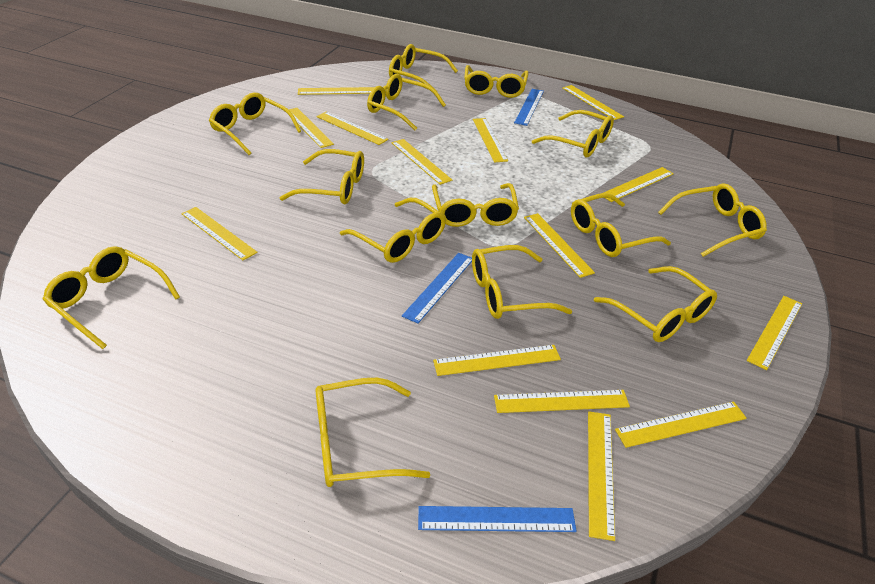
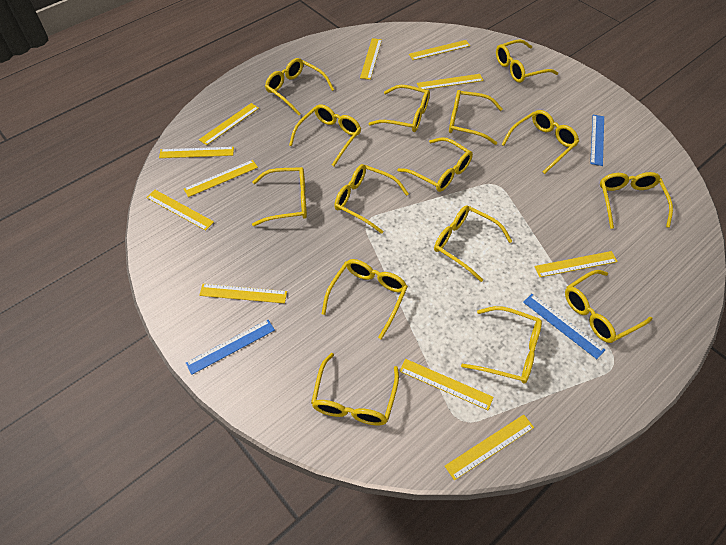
yellow glasses: [42,246,180,349] [209,92,301,155] [280,149,364,204] [315,378,430,487] [340,198,446,263] [367,74,446,130] [389,44,458,91] [432,183,519,227] [464,65,528,98] [472,245,572,319] [532,110,614,157] [571,193,671,257] [594,266,717,342] [658,183,767,257] = 14 -> [252,167,307,226] [265,58,334,115] [289,104,361,166] [311,353,399,426] [322,259,408,340] [334,164,409,234] [368,85,430,132] [397,137,473,192] [434,205,512,282] [449,90,503,145] [461,306,542,384] [496,39,558,83] [501,110,579,174] [565,270,652,343] [600,172,673,229] = 15
yellow ruler: [182,207,258,260] [289,108,334,148] [298,87,375,95] [317,112,388,145] [391,139,452,185] [433,345,561,376] [473,118,508,163] [494,390,630,413] [524,213,595,278] [563,85,624,120] [588,411,615,541] [604,167,674,202] [615,401,747,448] [747,296,802,370] = 14 -> [146,190,214,231] [159,147,234,158] [184,160,258,197] [199,103,259,145] [199,284,287,303] [360,38,382,80] [400,359,493,410] [409,40,470,60] [417,74,484,90] [445,415,534,480] [534,251,618,277] = 11

